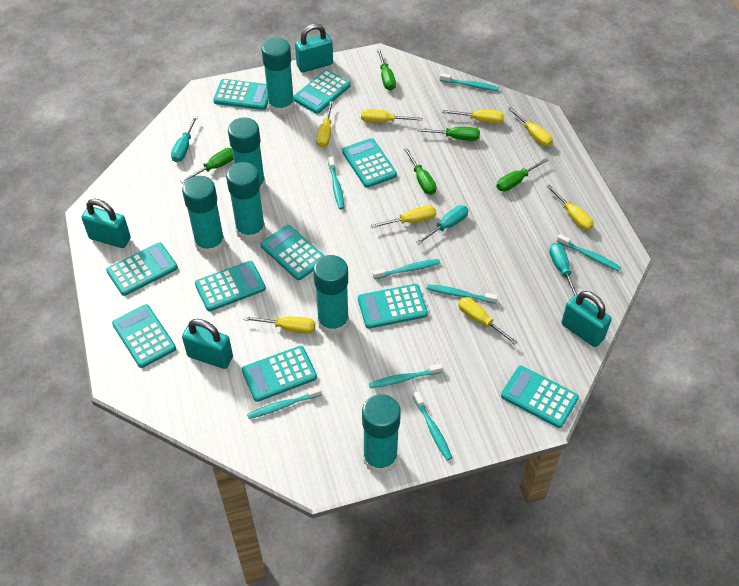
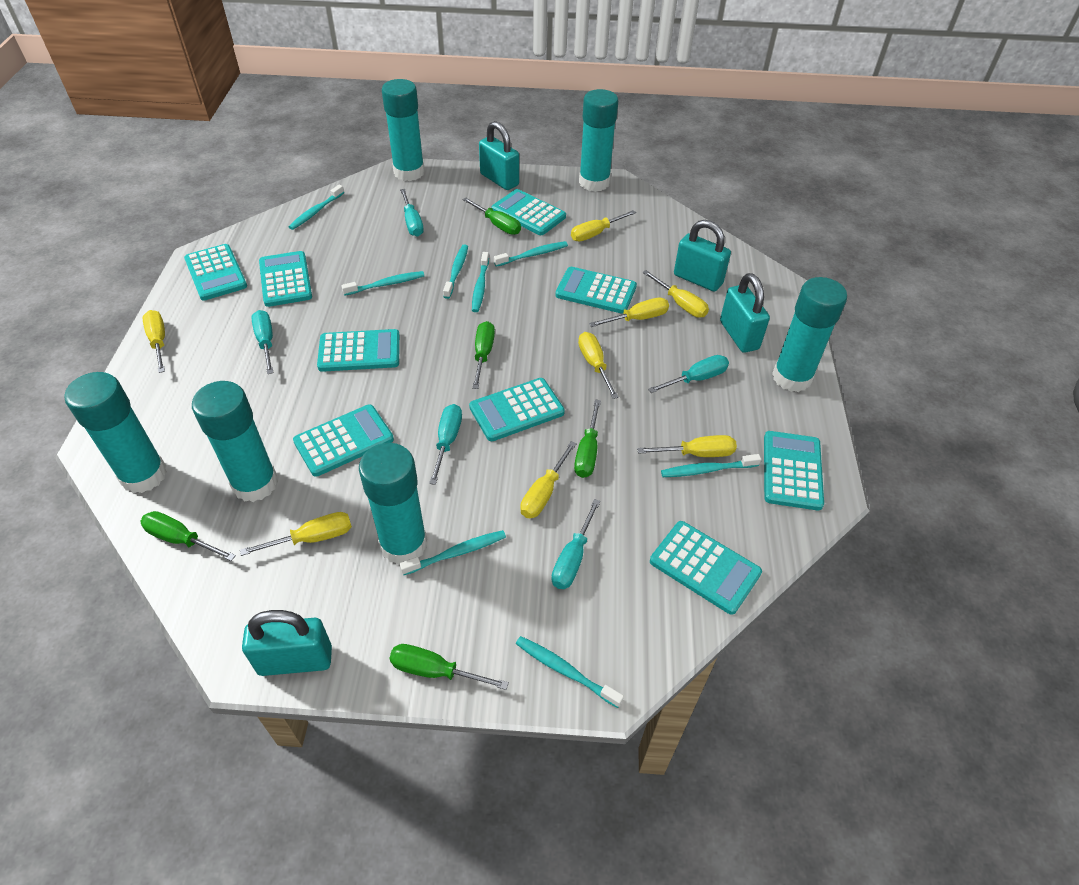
turquoise calculator: [106,243,178,296] [112,304,176,368] [195,261,266,311] [213,79,268,110] [242,346,317,402] [261,225,325,280] [294,70,351,114] [342,138,397,188] [358,284,428,329] [501,366,579,428] = 10 -> [184,244,247,300] [259,251,312,307] [293,404,394,477] [317,329,400,372] [469,378,565,441] [492,189,566,235] [555,267,637,314] [650,521,762,615] [764,431,824,510] = 9
turquoise screwdriver: [171,115,198,162] [416,205,468,245] [549,243,577,295] = 3 -> [251,310,273,374] [400,189,424,237] [429,404,462,485] [551,499,601,589] [648,355,729,393] = 5

